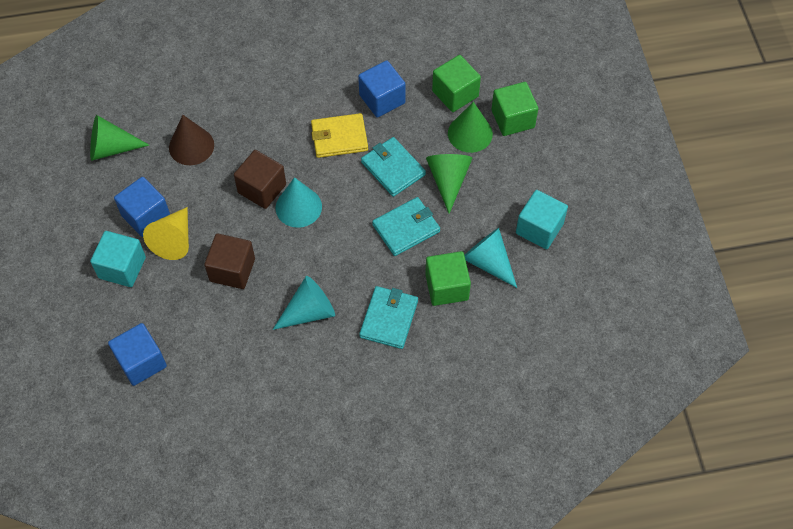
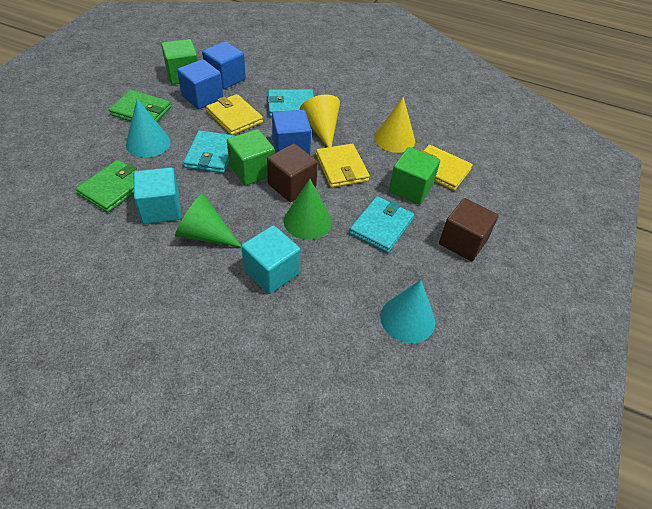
brown cone: [169,115,214,165] = 1 -> none = 0
green cone: [90,115,149,161] [426,154,473,214] [448,102,493,153] = 3 -> [175,193,242,248] [284,179,332,240] = 2
green wallet: none = 0 -> [76,160,137,213] [109,90,171,122] = 2
turquoise cone: [273,276,335,330] [276,177,322,228] [465,228,517,288] = 3 -> [126,99,171,158] [380,280,435,343] = 2
yellow cone: [143,207,189,260] = 1 -> [300,95,340,147] [374,97,415,153] = 2
yellow wallet: [311,113,368,158] = 1 -> [206,94,263,135] [316,144,370,188] [421,145,473,191] = 3

